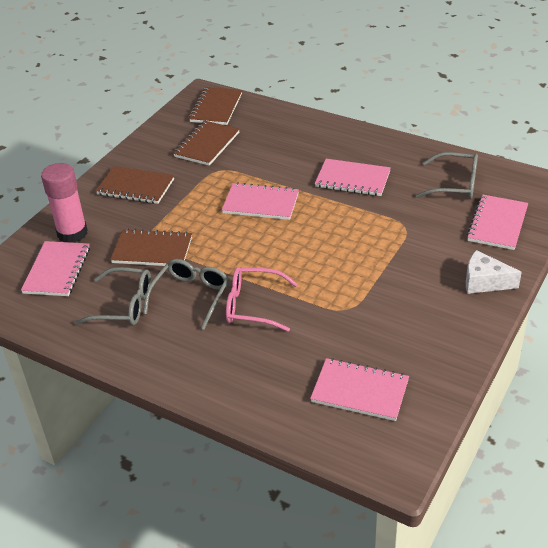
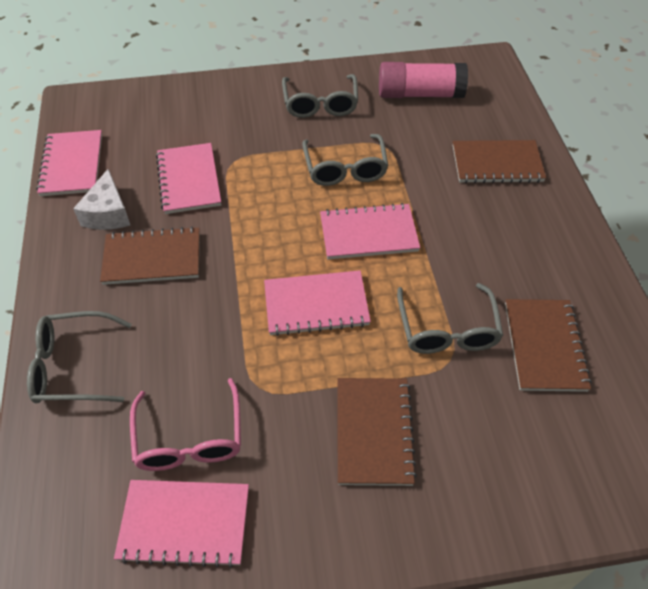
grey glasses: [75,267,151,325] [143,259,229,330] [416,152,478,199] = 3 -> [27,311,132,403] [282,74,358,118] [302,134,388,186] [397,283,503,354] = 4

